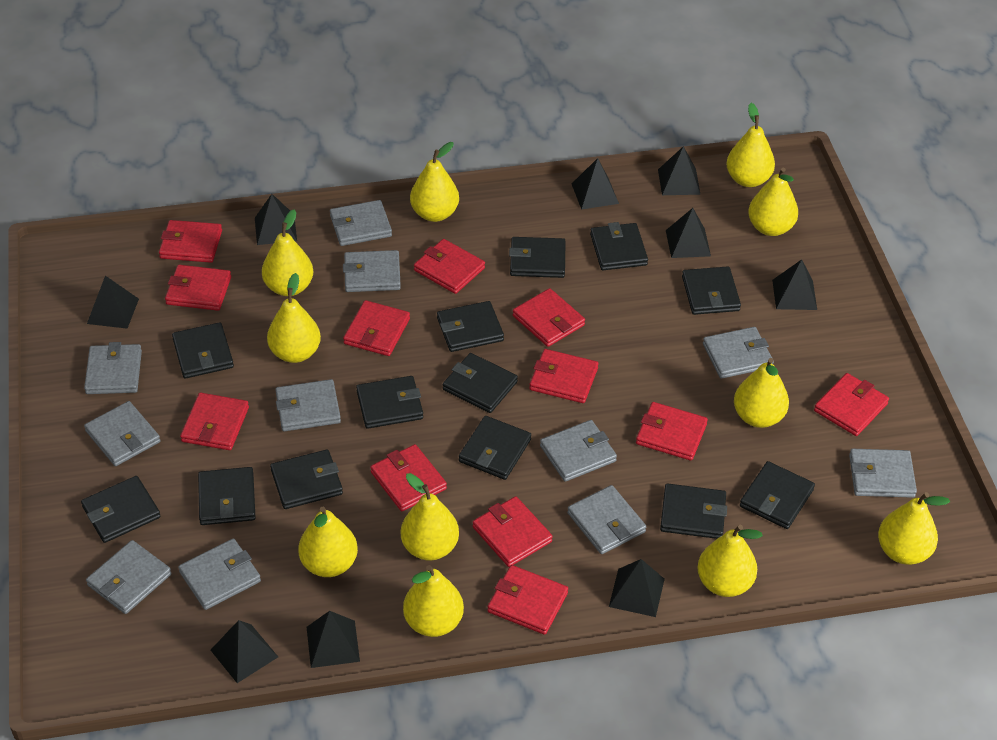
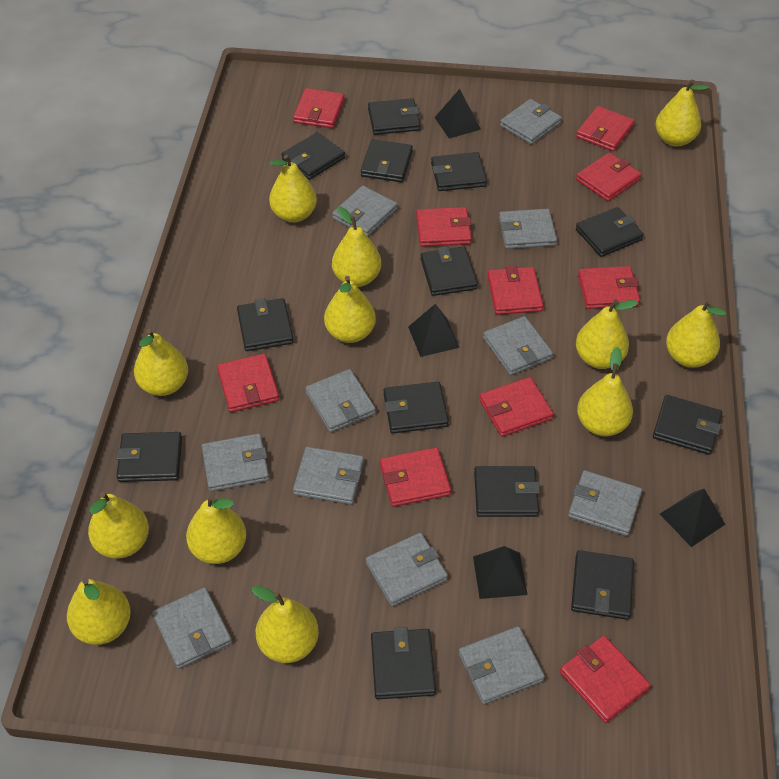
black pyramid: [87,276,139,329] [211,620,278,683] [255,194,297,245] [307,611,360,668] [572,158,619,210] [609,559,665,617] [658,146,701,195] [666,208,711,258] [772,260,817,310] = 9 -> [408,304,460,357] [434,89,481,139] [473,546,527,599] [660,489,726,547] = 4
red wallet: [159,220,222,263] [165,265,231,311] [180,393,249,450] [343,300,410,356] [370,444,447,511] [414,239,485,294] [473,496,553,567] [487,565,568,635] [513,288,585,347] [529,349,598,403] [636,402,708,461] [814,373,889,436] = 12 -> [217,353,279,412] [293,88,345,128] [380,447,451,507] [416,207,472,247] [479,377,554,437] [487,265,543,315] [560,635,651,723] [576,106,635,152] [576,153,641,201] [578,266,640,309] = 10
yellow pear: [262,209,313,296] [267,273,321,363] [298,507,358,577] [401,473,459,561] [403,565,464,637] [410,142,459,222] [697,525,763,597] [726,103,775,187] [734,358,789,428] [748,167,798,236] [878,492,950,565] = 11 -> [67,578,131,645] [88,492,149,559] [134,329,188,396] [186,495,246,564] [251,586,319,663] [269,155,317,223] [324,276,376,343] [332,206,381,287] [576,299,638,369] [577,347,633,437] [656,80,709,147] [666,300,726,368] = 12

